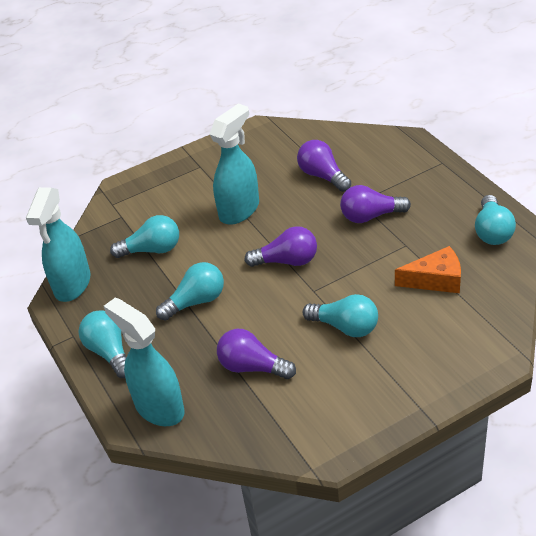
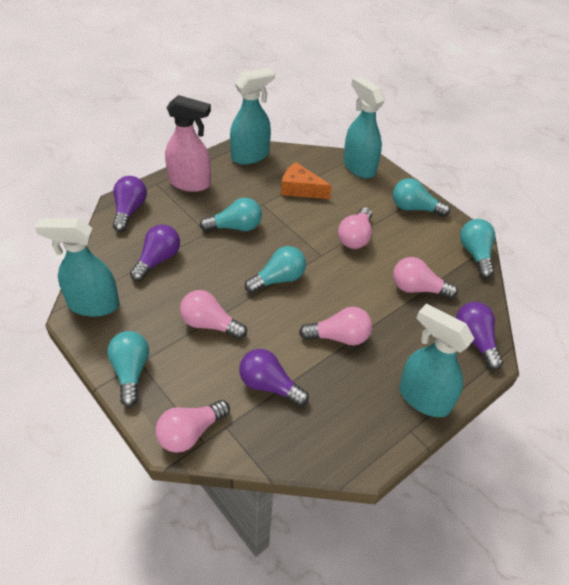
pink light bulb: none = 0 -> [155,400,230,453] [180,290,247,339] [299,307,372,345] [338,207,372,249] [393,257,458,299] = 5
pink spray bottle: none = 0 -> [165,95,211,192] = 1
turquoise spray bottle: [26,187,91,302] [104,298,185,426] [210,103,259,225] = 3 -> [35,218,119,317] [230,68,275,165] [343,76,385,178] [399,304,475,417] = 4

